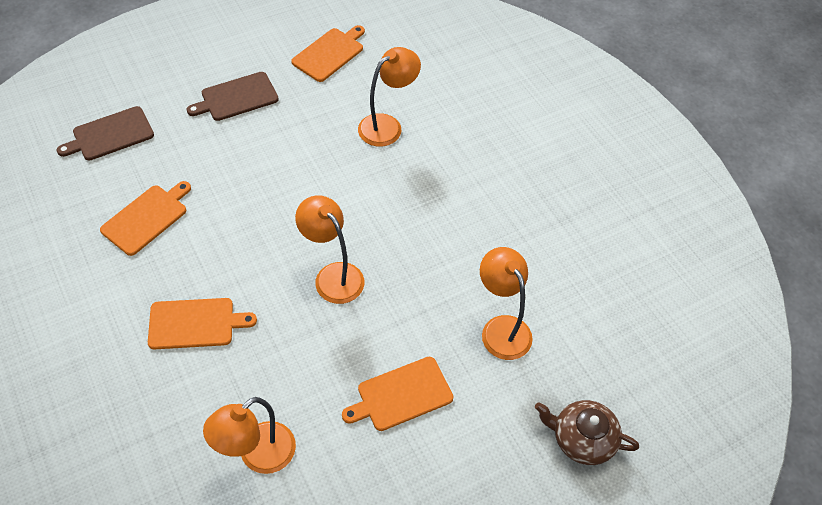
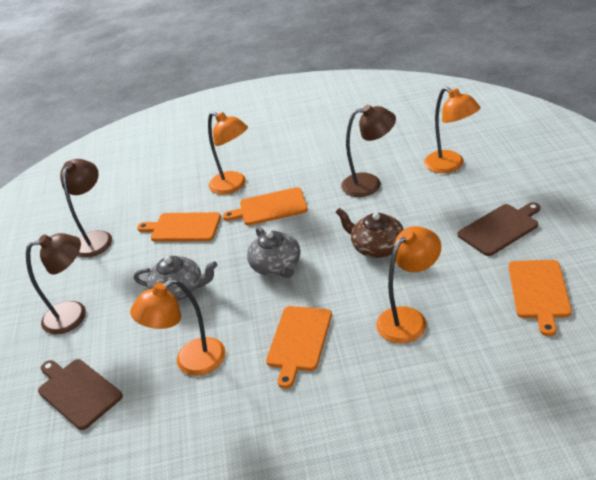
brown lamp: none = 0 -> [26,233,86,334] [60,159,112,258] [341,105,396,197] = 3
grey teapot: none = 0 -> [134,256,217,301] [247,226,301,278] = 2

